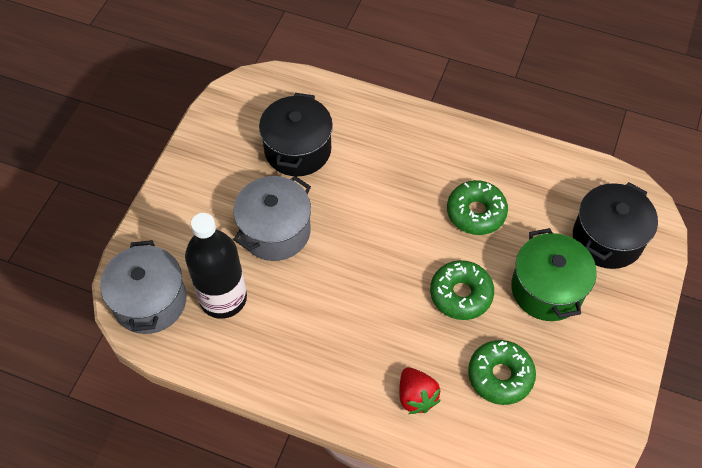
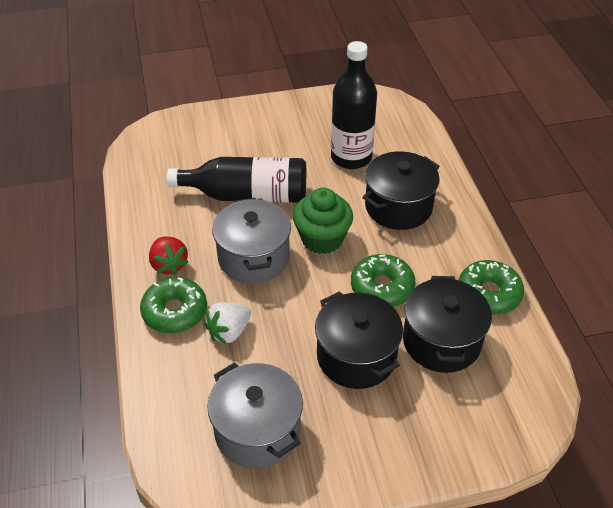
black bottle: [185,213,247,319] = 1 -> [167,157,306,203] [331,41,377,169] = 2
black pot: [259,93,333,177] [573,182,658,269] = 2 -> [315,291,403,389] [362,151,440,230] [403,276,492,373] = 3
green cupcake: none = 0 -> [293,188,353,254] = 1
green pot: [511,228,597,321] = 1 -> none = 0
white strawberry: none = 0 -> [204,302,251,344] = 1

